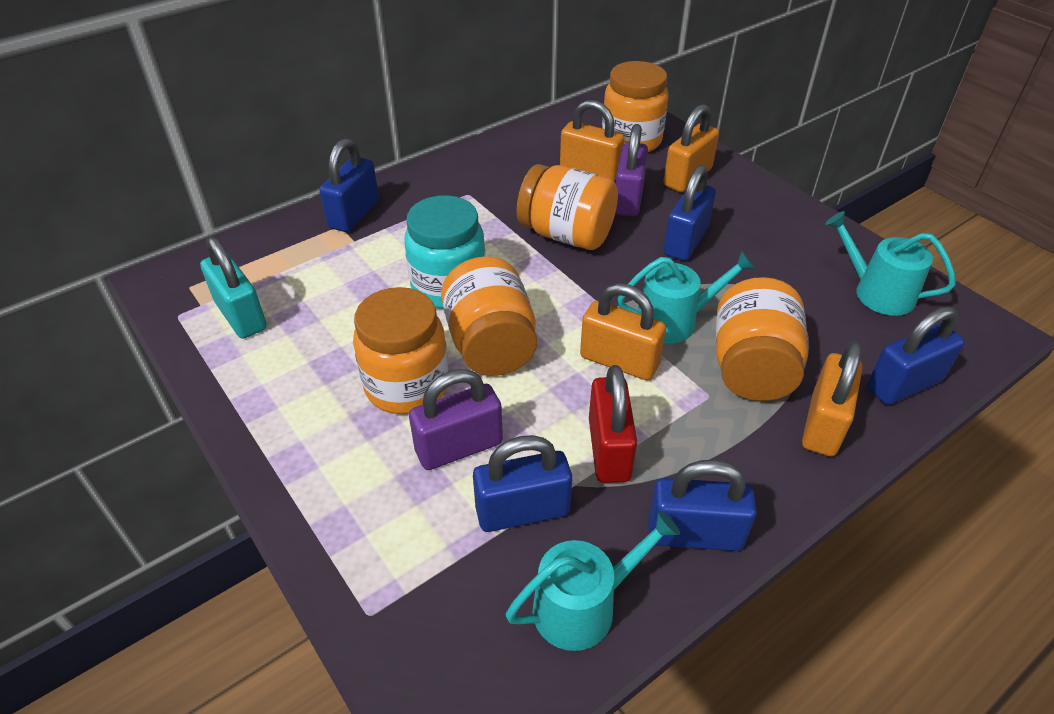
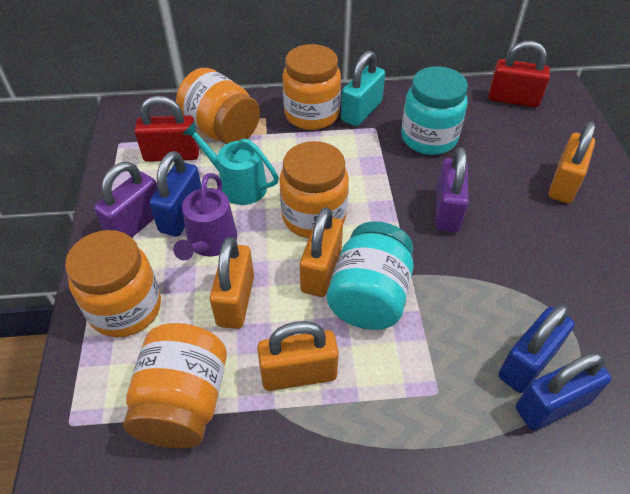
blue padlock: [319,138,379,232] [473,435,572,532] [648,460,757,551] [663,165,716,261] [867,306,965,405] = 5 -> [149,151,201,236] [498,304,575,393] [516,352,612,431] = 3
purple watering can: none = 0 -> [173,173,237,260] = 1
red padlock: [589,365,637,483] = 1 -> [134,96,199,162] [488,41,550,108] = 2
turquoise jar: [404,195,486,309] = 1 -> [327,221,414,330] [401,66,468,155] = 2
turquoise watering can: [505,510,680,651] [618,251,755,344] [825,211,956,316] = 3 -> [182,122,279,205] = 1

